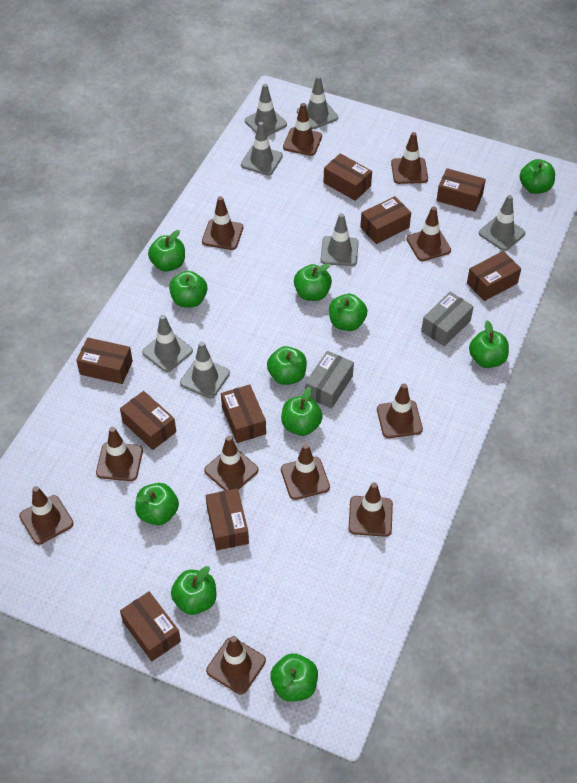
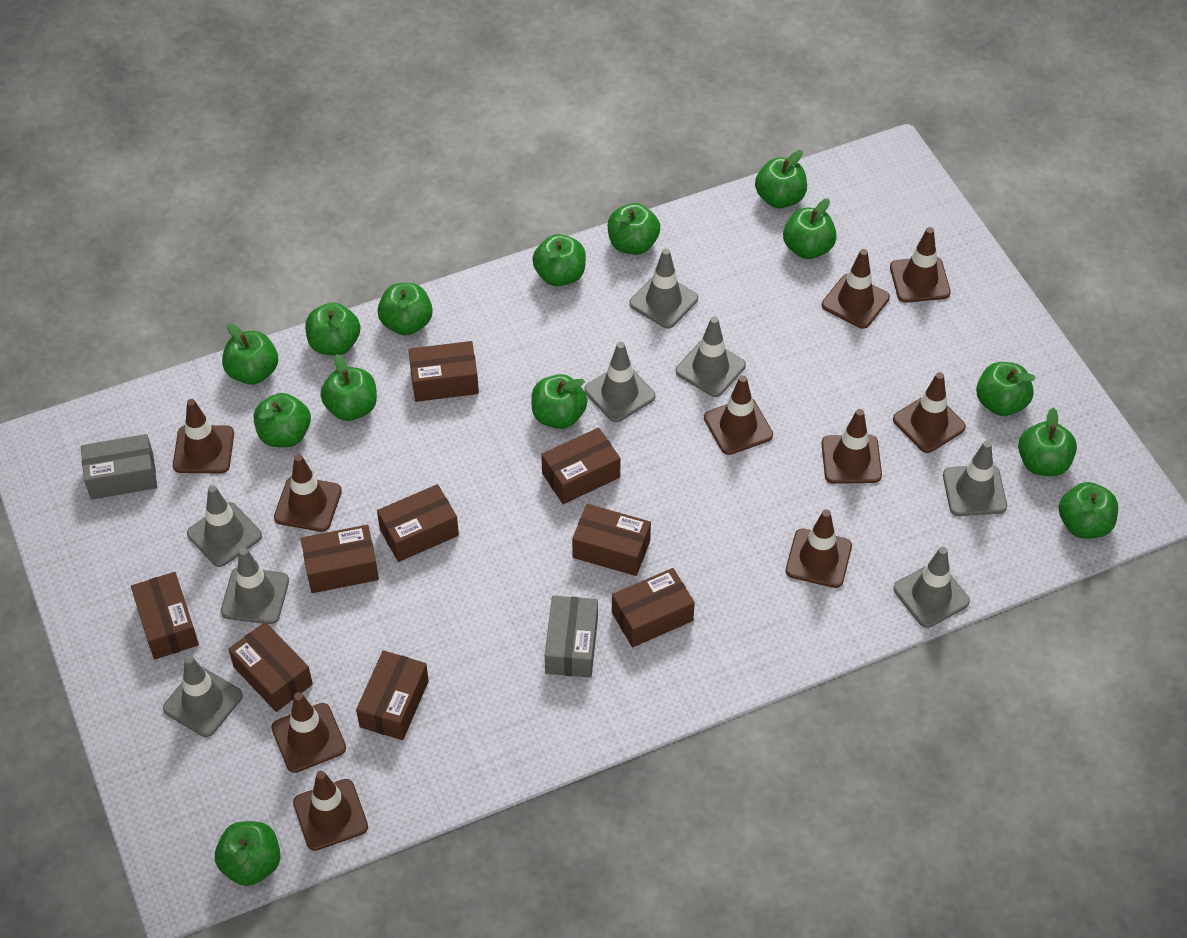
brown traffic cone: [19,486,74,545] [96,427,143,481] [202,196,243,250] [204,435,259,491] [206,636,266,694] [281,444,330,500] [283,103,322,156] [348,482,393,537] [377,384,423,438] [391,132,428,184] [406,206,451,261] = 11 -> [173,399,234,473] [271,692,346,773] [274,454,342,532] [293,771,368,851] [704,375,773,455] [786,509,852,588] [822,249,890,329] [822,409,882,484] [890,227,951,303] [893,372,966,453] = 10
green apple: [135,483,179,525] [148,230,185,272] [169,271,207,308] [171,566,216,615] [267,346,307,385] [270,653,318,702] [281,387,322,436] [294,263,332,301] [329,294,367,331] [469,320,509,368] [520,159,555,194] = 11 -> [215,821,281,886] [222,323,278,385] [254,393,311,447] [305,302,360,356] [320,354,377,421] [378,283,433,336] [531,374,587,429] [532,234,586,286] [608,203,660,255] [755,150,807,208] [783,198,837,259] [976,362,1036,416] [1018,408,1077,476] [1059,482,1118,539] = 14
grey traffic cone: [142,315,193,372] [180,342,230,398] [241,122,283,175] [245,84,287,136] [297,76,338,129] [321,213,359,266] [479,195,525,251] = 7 -> [163,656,243,737] [187,485,262,567] [221,548,289,624] [584,342,655,422] [629,249,698,328] [676,317,746,397] [893,547,970,628] [943,441,1007,516] = 8

